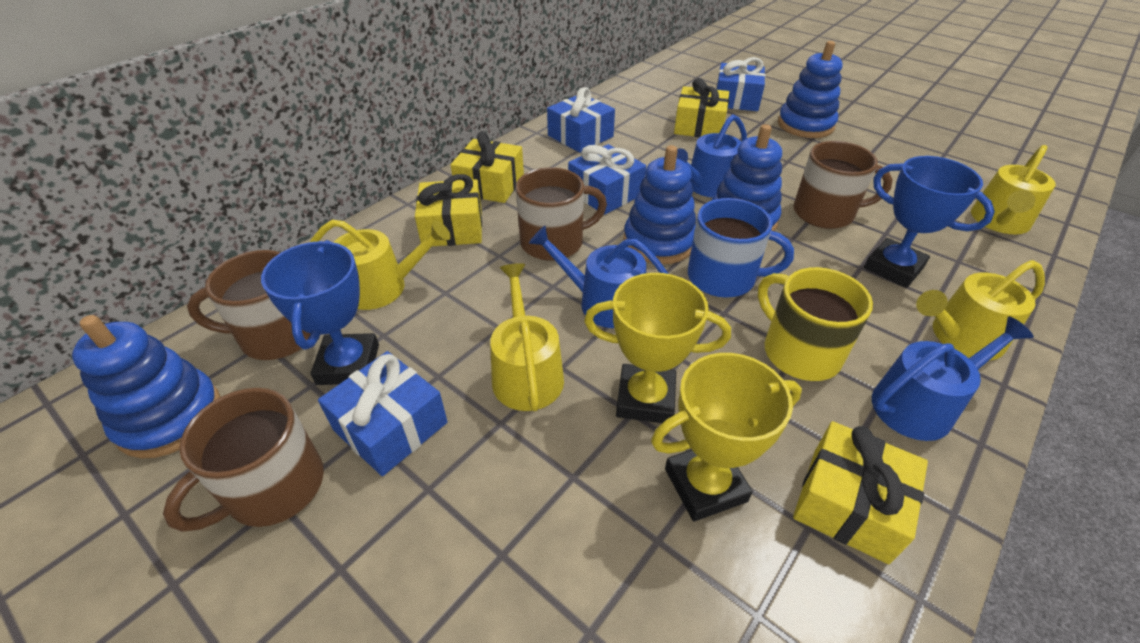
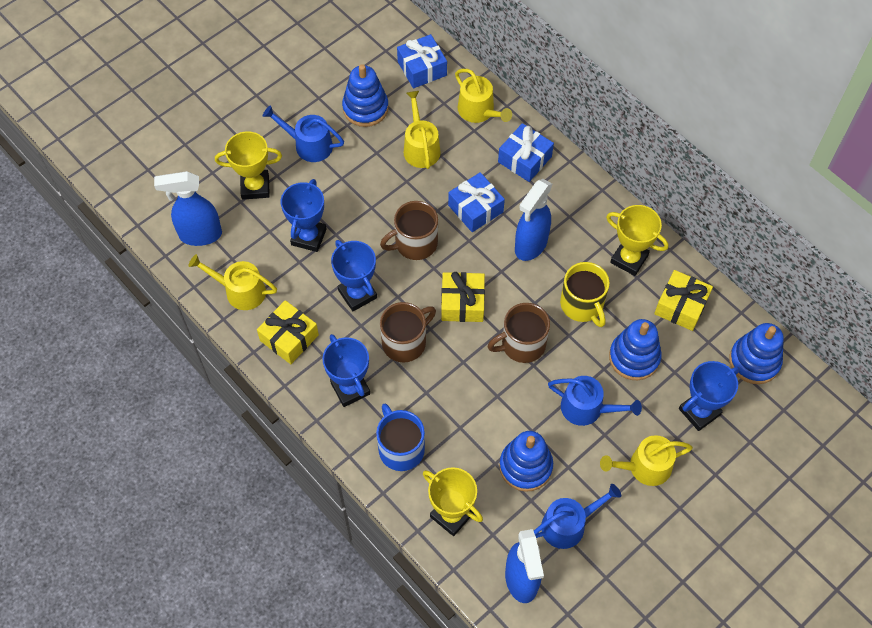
blue gift: [318,351,447,476] [547,87,615,153] [568,144,646,215] [716,57,765,111] = 4 -> [397,34,447,88] [448,172,505,232] [498,123,554,182] = 3
blue spray bottle: none = 0 -> [154,171,222,246] [505,529,544,603] [515,179,552,261] = 3
blue trophy: [261,240,379,385] [864,156,995,288] = 2 -> [281,179,327,252] [322,334,370,407] [331,240,377,311] [679,361,740,431] = 4
brown mug: [163,388,324,532] [187,250,311,360] [516,167,607,261] [793,141,893,229] = 4 -> [380,201,438,260] [380,302,436,362] [487,303,550,363] = 3
yellow gift: [415,174,482,246] [451,131,524,203] [674,78,729,137] [793,421,928,564] = 4 -> [257,300,319,364] [441,272,485,322] [654,270,713,331] = 3
yellow trophy: [584,273,731,423] [651,353,802,521] = 2 -> [215,131,282,200] [423,467,483,536] [606,205,668,276] = 3

